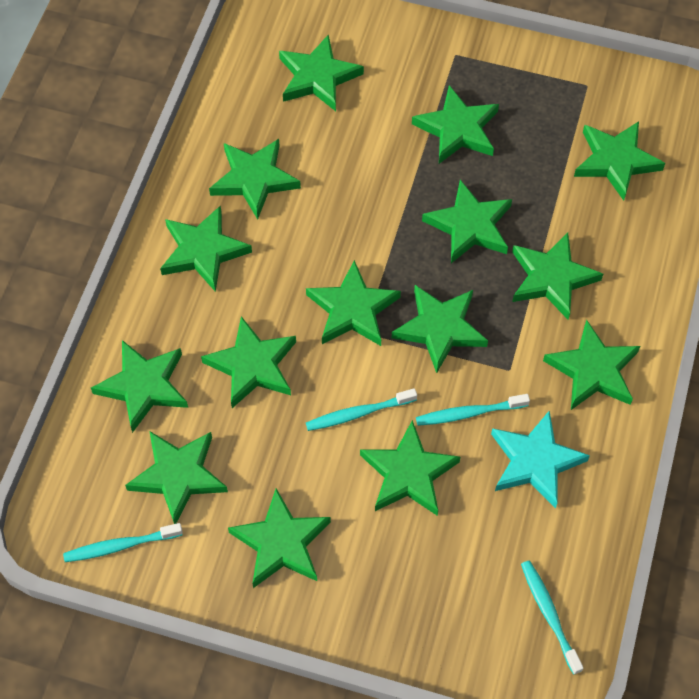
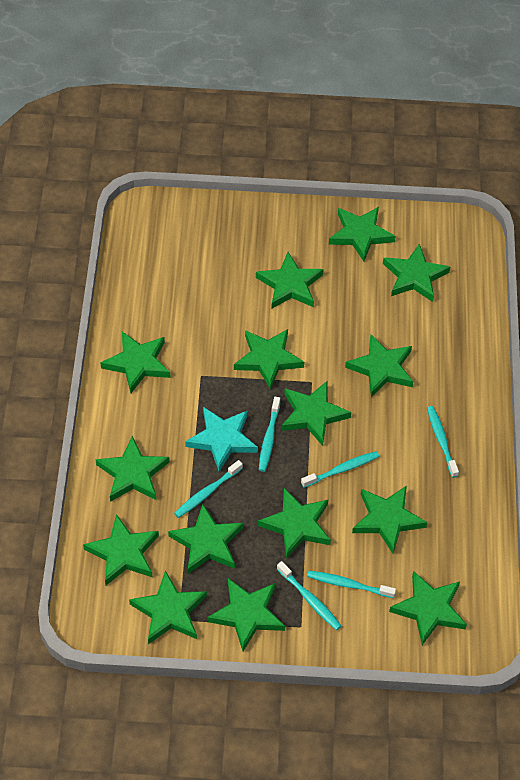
turquoise toothbrush: [63,523,183,562] [306,388,417,431] [416,394,530,426] [521,561,583,675] = 4 -> [174,460,243,518] [259,397,280,472] [277,561,341,630] [301,451,379,488] [307,571,396,598] [427,406,459,478] = 6

